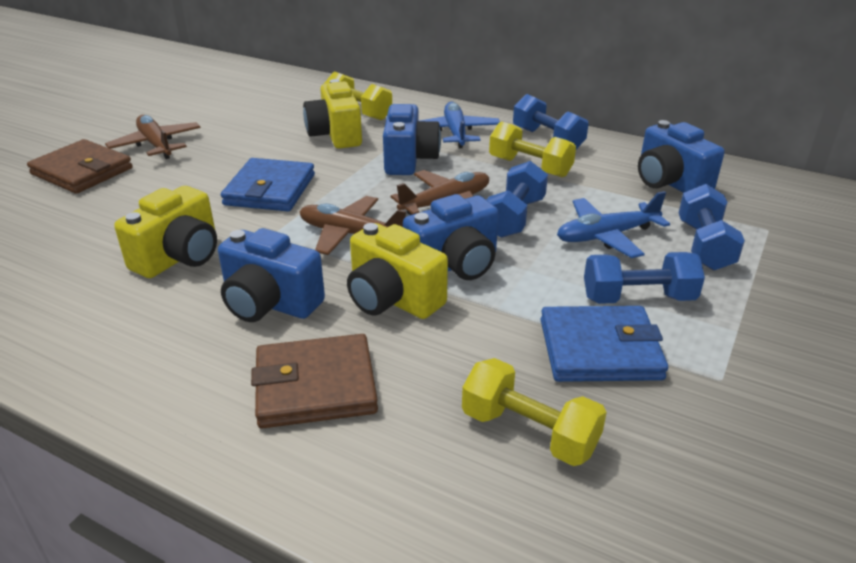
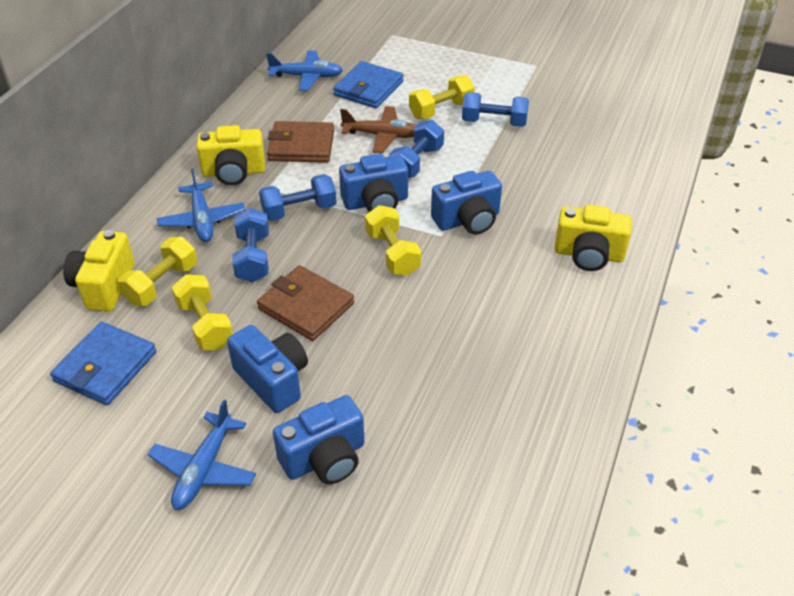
blue plane: [420,102,500,148] [557,191,670,258] = 2 -> [148,400,256,510] [157,169,245,242] [266,51,343,91] = 3
brown plane: [105,115,201,159] [300,196,406,255] [391,170,489,215] = 3 -> [340,106,416,153] = 1
yellow dumbbell: [324,71,392,121] [462,358,607,466] [489,121,576,178] = 3 -> [118,237,197,306] [172,274,233,350] [365,205,421,276] [409,75,475,119] = 4

